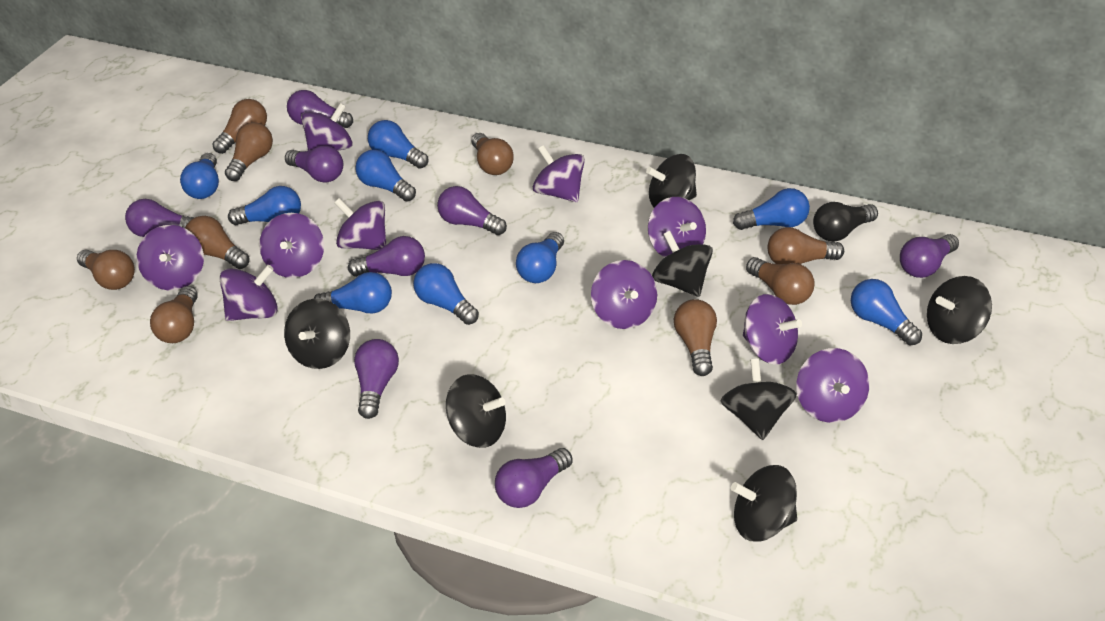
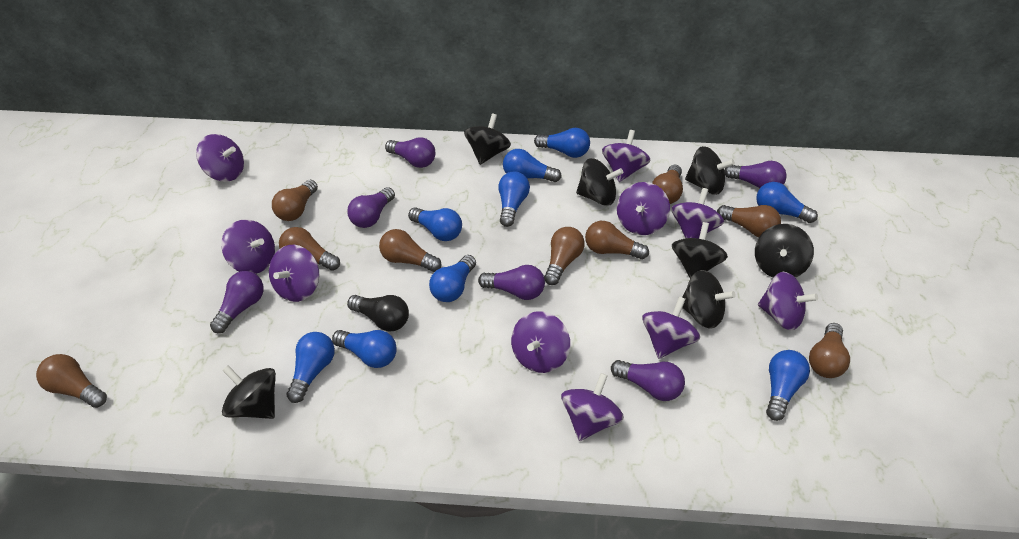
purple light bulb: [125,199,193,237] [285,145,343,183] [287,90,353,128] [348,236,425,277] [354,339,399,419] [437,186,507,235] [495,448,573,508] [900,234,959,278] = 8 -> [210,271,264,333] [347,187,395,228] [385,137,436,168] [478,265,545,300] [611,360,685,401] [724,161,787,188] = 6

